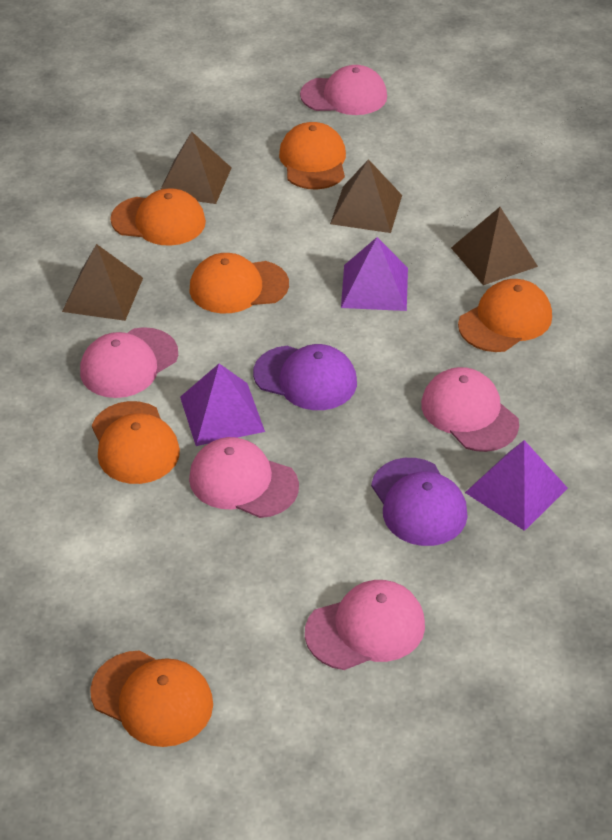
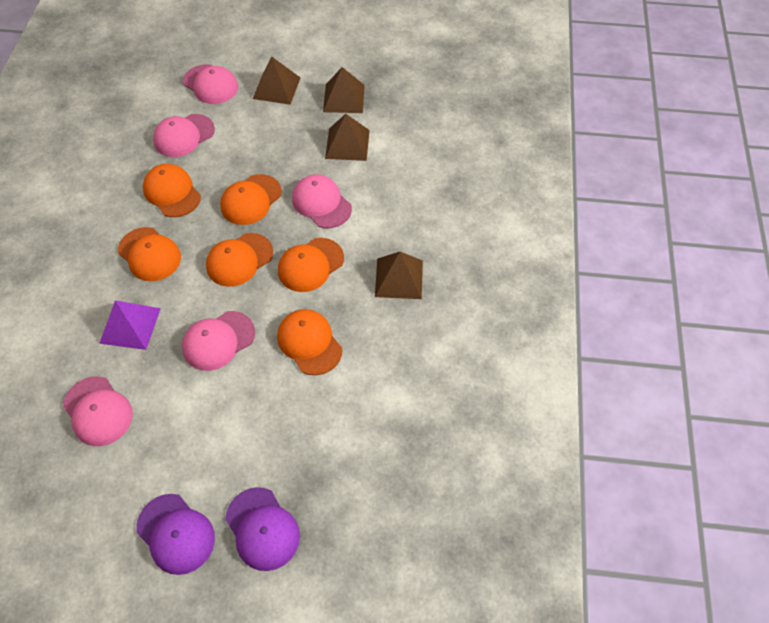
purple pyramid: [180,364,265,446] [341,237,408,311] [465,440,568,531] = 3 -> [99,300,161,350] = 1

